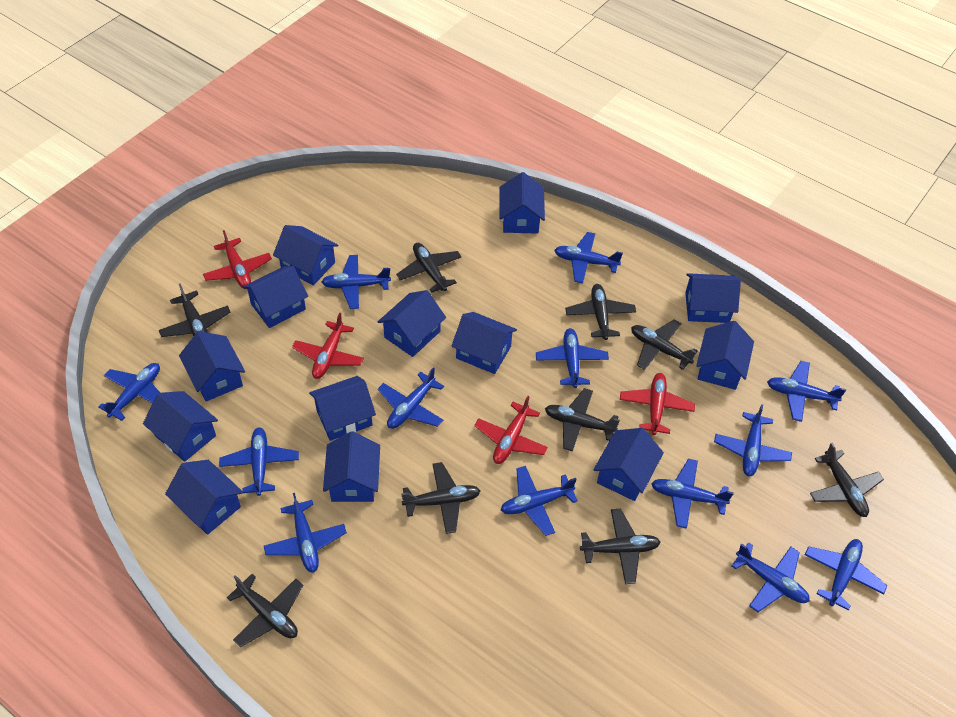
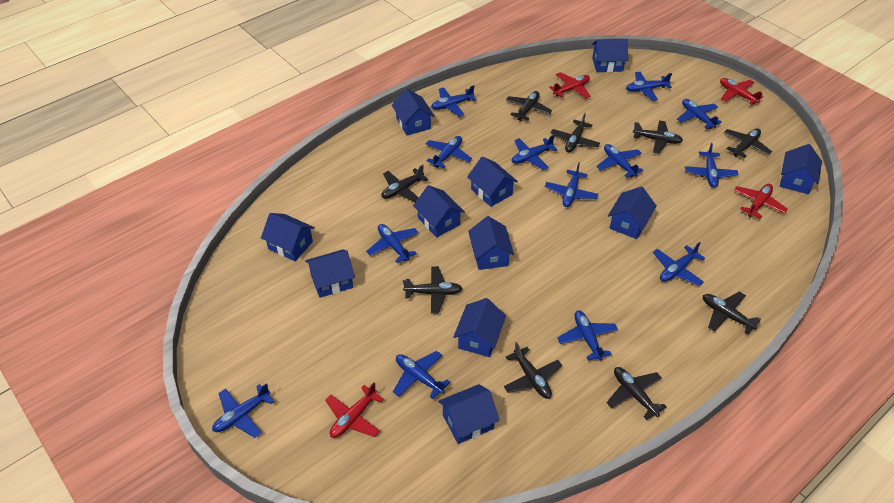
blue house: [143,391,218,462] [165,460,243,535] [179,331,245,402] [243,266,308,328] [273,225,338,285] [309,376,376,441] [323,431,380,502] [378,290,446,357] [451,312,517,374] [499,172,545,234] [593,428,664,501] [685,273,741,323] [696,321,754,390] = 13 -> [261,213,315,261] [305,249,355,298] [392,89,434,135] [413,185,465,237] [438,384,500,444] [453,298,506,357] [467,157,518,207] [468,216,514,270] [592,39,628,72] [608,187,656,239] [780,144,822,194] = 11

